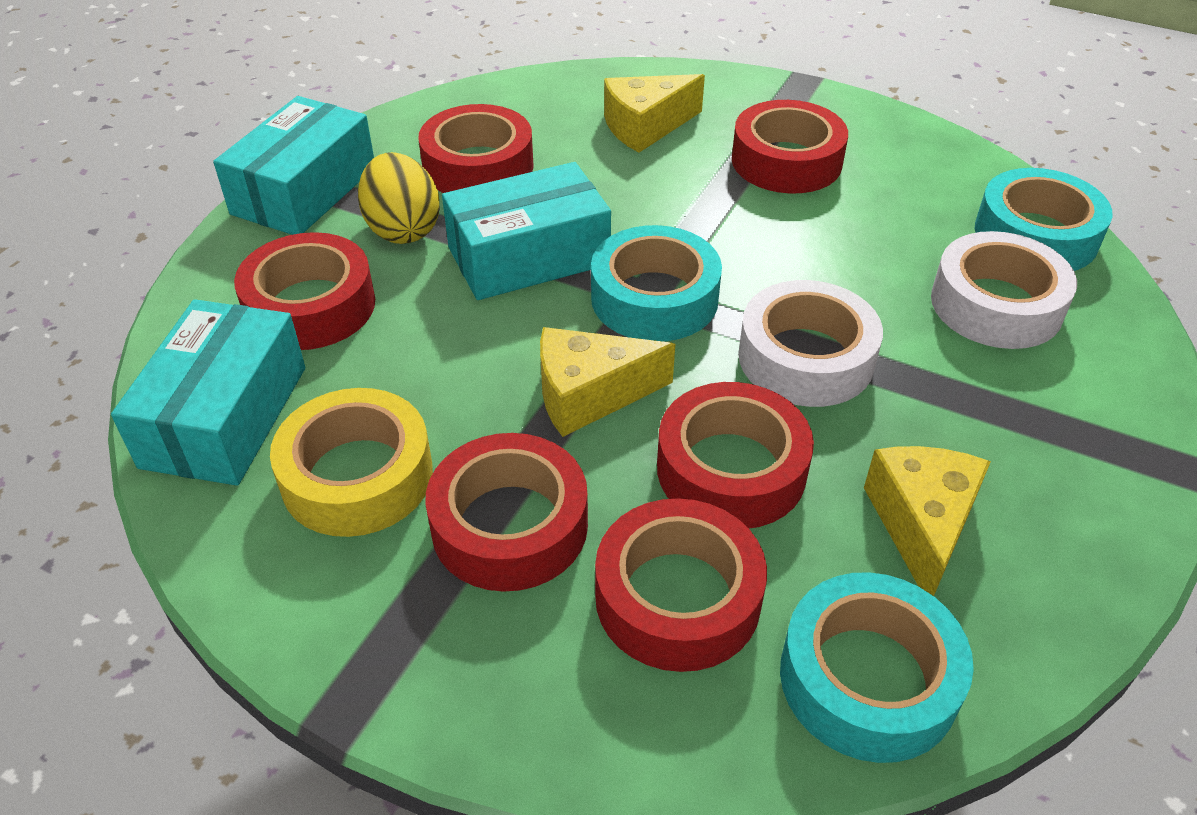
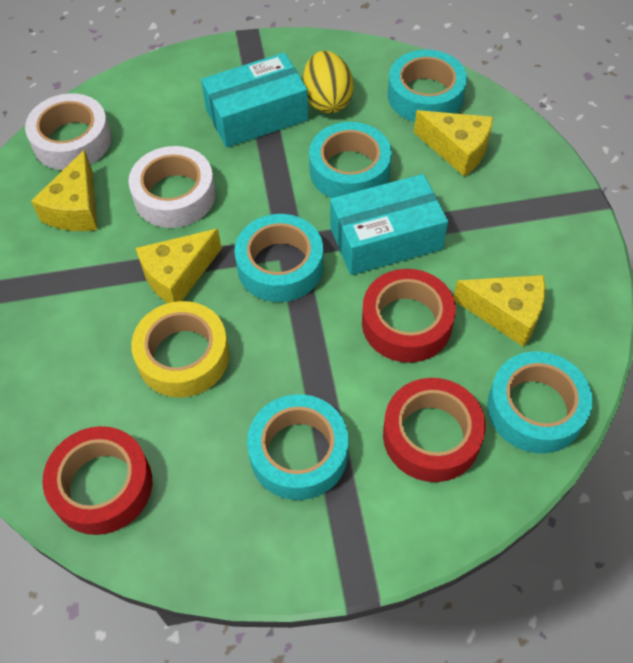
red tape: [234,232,375,350] [418,104,534,193] [425,433,588,592] [595,498,767,672] [657,382,814,529] [732,100,848,193] = 6 -> [42,426,152,535] [362,269,456,363] [383,378,486,482] = 3
turquoise box: [111,299,305,486] [213,96,374,235] [442,162,611,300] = 3 -> [201,53,308,148] [330,174,448,275] = 2
turquoise tape: [591,225,722,341] [780,572,974,763] [975,168,1113,271] = 3 -> [234,214,323,302] [247,394,348,500] [309,122,392,198] [388,50,467,122] [487,351,593,453] = 5
yellow cheese: [540,327,675,437] [604,74,705,153] [864,446,991,596] = 3 -> [31,150,97,231] [136,229,222,303] [414,110,493,177] [454,275,545,347] = 4

